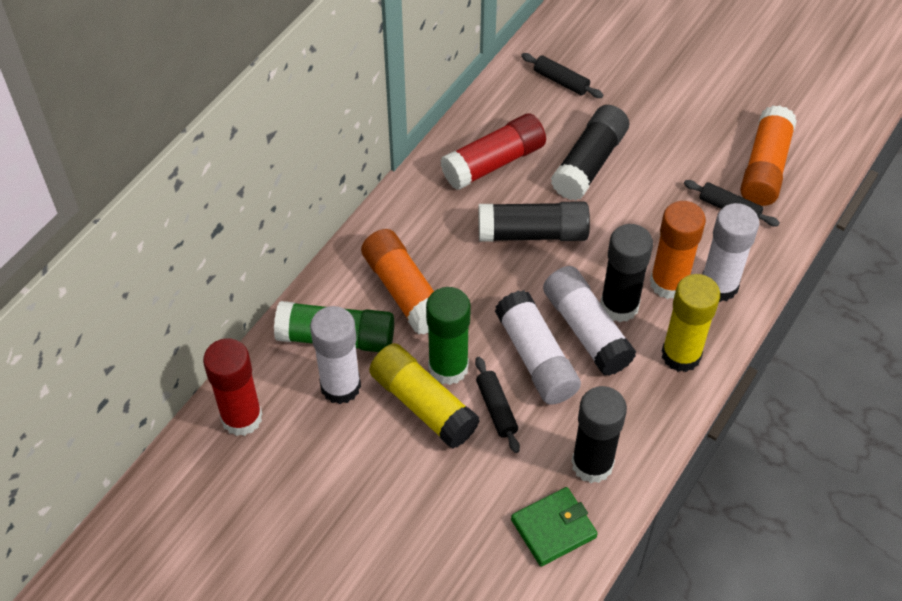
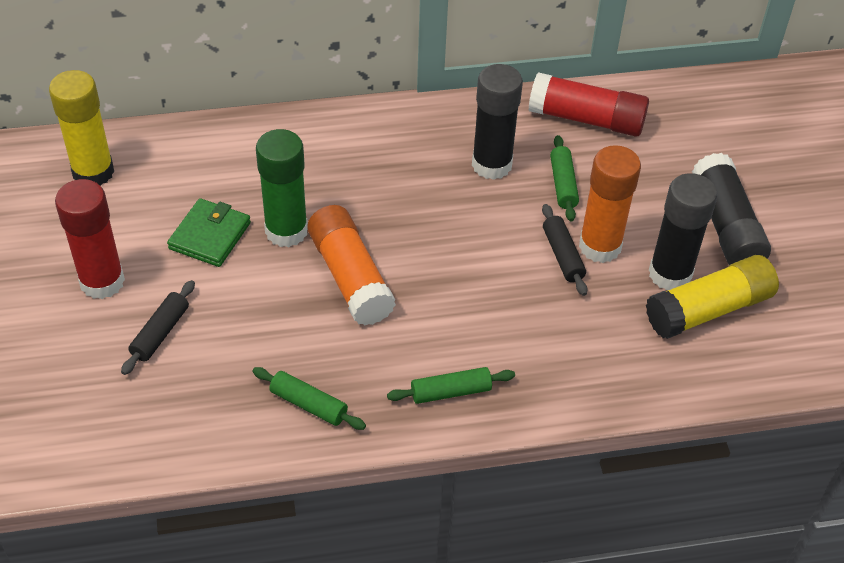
black glue stick: [478,201,590,242] [551,105,629,200] [571,386,627,483] [600,224,653,322] = 4 -> [472,64,523,180] [649,173,718,291] [692,153,771,265] = 3
black rolling pin: [475,357,520,453] [521,53,603,98] [684,180,780,226] = 3 -> [121,280,195,375] [542,204,588,296] = 2
green glue stick: [274,301,394,352] [426,287,471,385] = 2 -> [256,129,308,247] = 1
green rolling pin: none = 0 -> [252,367,366,430] [387,367,515,404] [550,135,579,222] = 3
orange glue stick: [361,229,434,335] [650,201,706,299] [740,106,797,206] = 3 -> [308,205,396,326] [579,145,641,263] = 2
white glue stick: [310,306,361,404] [495,290,581,405] [543,266,636,376] [702,203,759,302] = 4 -> none = 0

